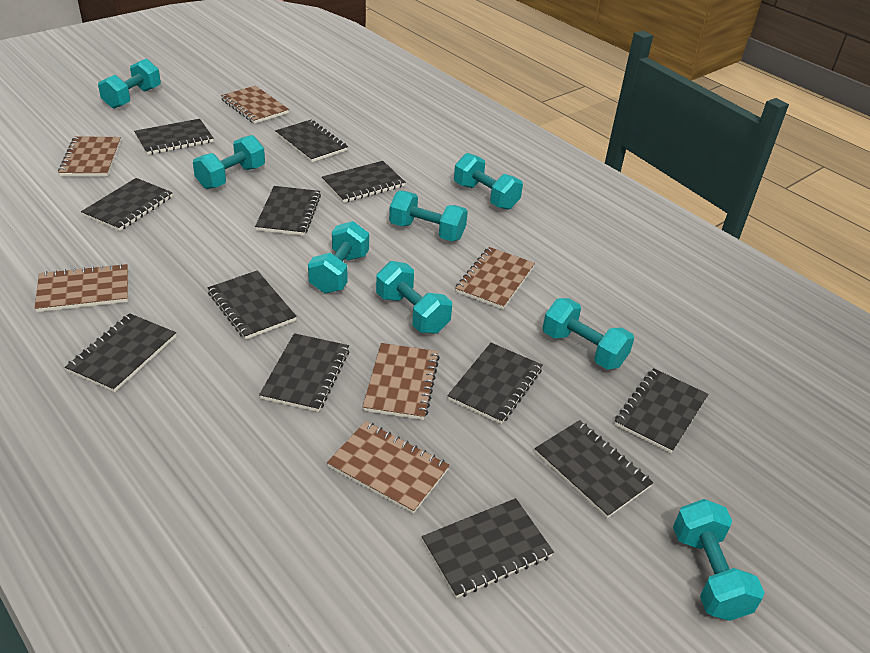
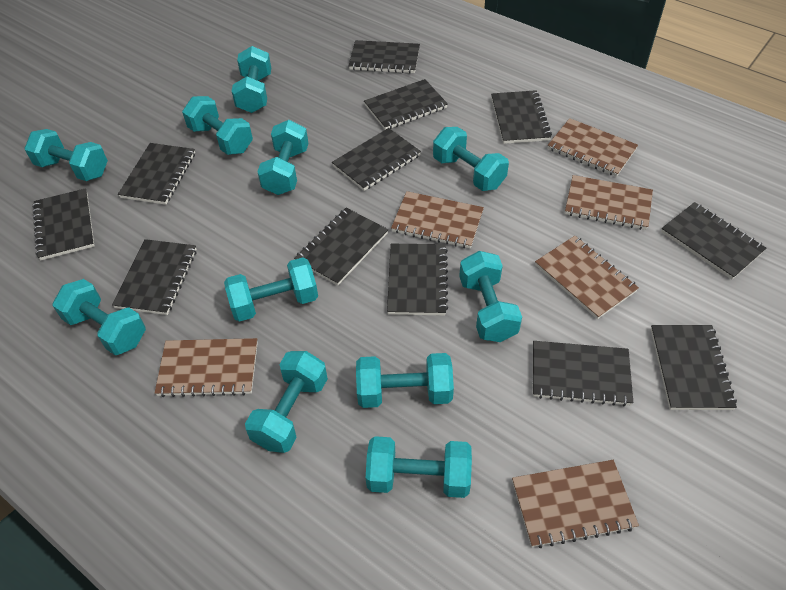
turquoise dumbbell: [98,59,161,109] [193,135,265,189] [308,221,369,294] [376,261,452,334] [389,191,468,241] [454,153,523,210] [543,298,634,370] [673,499,765,621] = 8 -> [24,129,108,181] [52,279,146,355] [182,96,253,155] [224,258,318,322] [232,46,271,113] [245,351,328,453] [257,120,309,195] [356,353,454,408] [366,436,472,498] [433,127,509,191] [459,251,522,342] = 11

